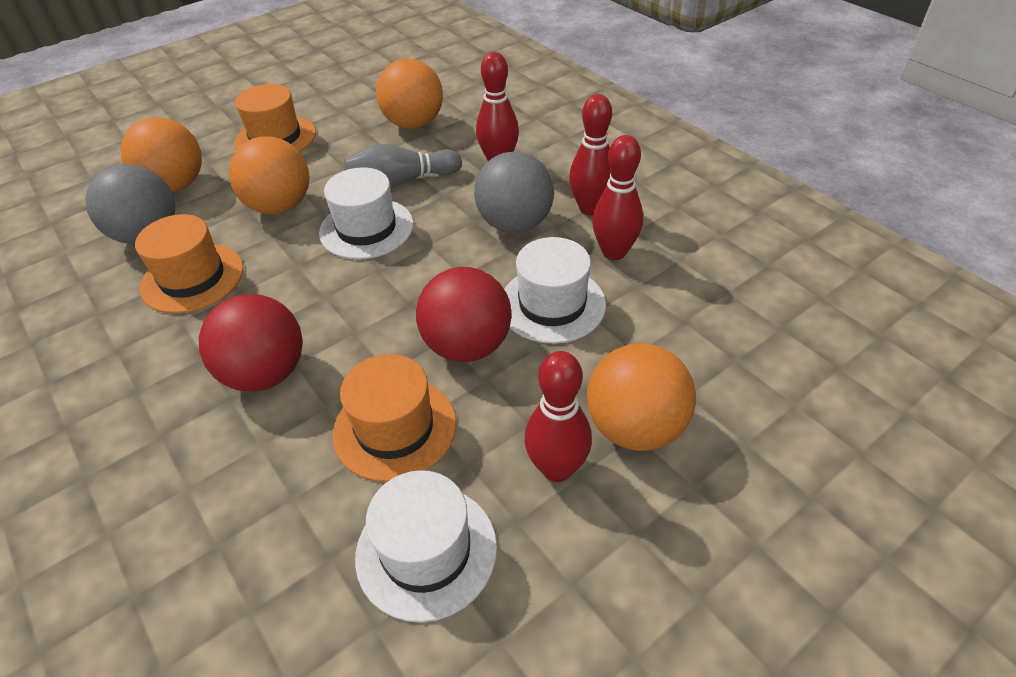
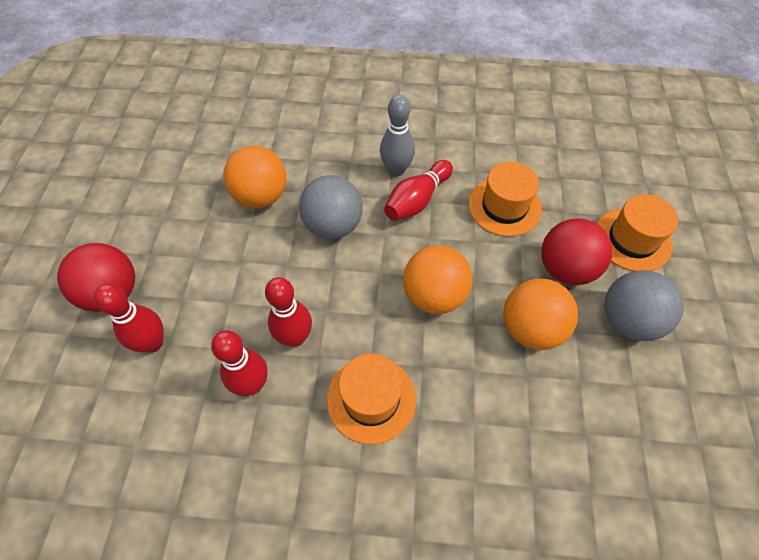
orange ball: [121,117,202,192] [229,136,309,214] [376,58,443,129] [587,343,696,451] = 4 -> [224,146,287,208] [403,245,472,314] [503,279,578,350] = 3
white hat: [319,167,414,260] [355,470,497,622] [504,237,606,344] = 3 -> none = 0

